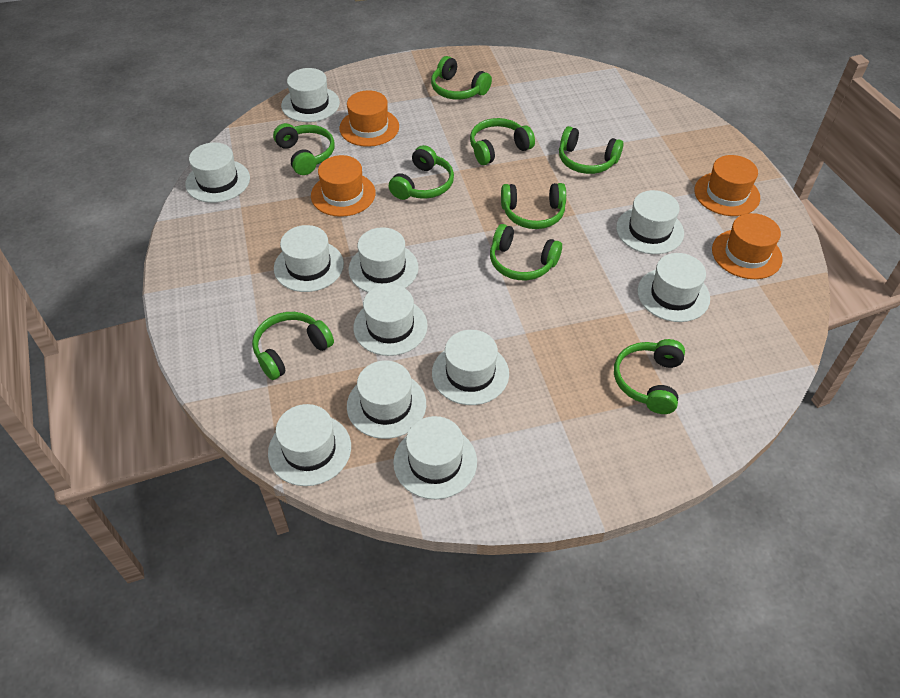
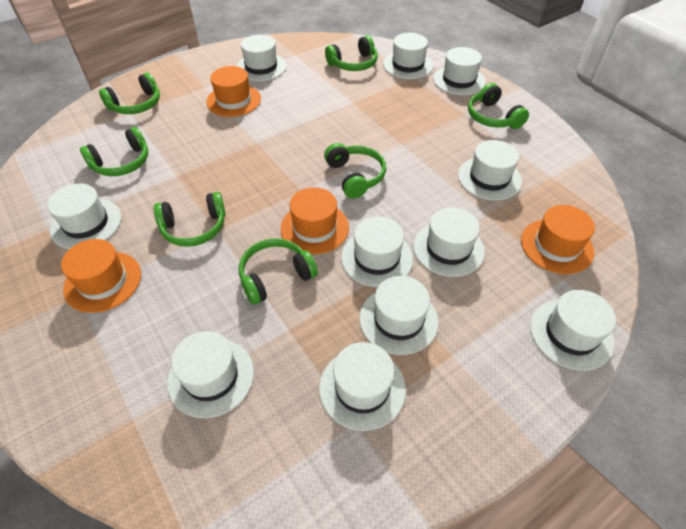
green headphones: [252,312,334,380] [273,123,335,175] [389,145,454,200] [431,56,492,100] [470,118,535,165] [490,224,562,280] [501,183,566,229] [559,126,623,174] [614,339,685,414] = 9 -> [80,127,148,176] [99,73,160,114] [153,192,226,247] [239,238,318,305] [324,143,386,199] [325,36,378,71] [468,83,529,129] = 7

